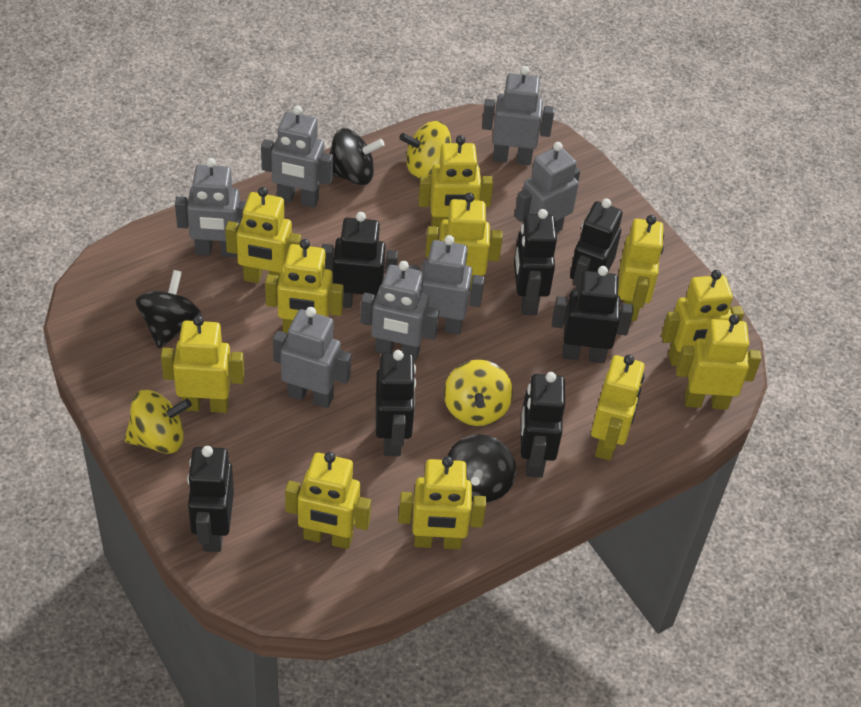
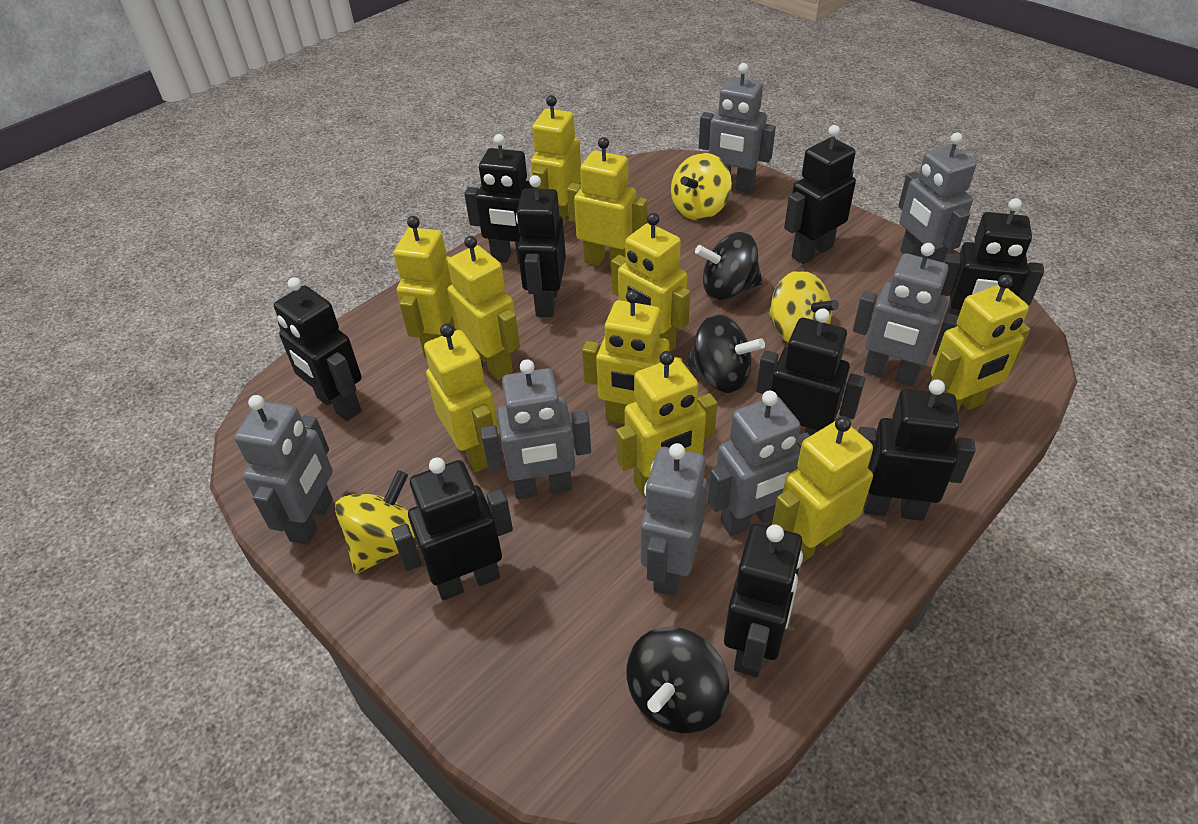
black robot: [187,446,234,552] [322,212,398,308] [376,350,416,456] [514,209,557,315] [521,372,565,478] [552,266,633,363] [570,199,623,290] = 7 -> [274,277,362,421] [391,457,513,601] [464,134,534,264] [516,175,566,317] [724,523,803,677] [756,309,865,436] [784,125,856,264] [858,380,976,521] [940,198,1044,321] = 9
yellow robot: [161,315,244,413] [225,187,301,283] [265,239,344,334] [285,452,371,549] [398,456,486,549] [418,135,493,233] [425,193,503,290] [591,355,645,461] [618,215,664,321] [661,270,744,366] [676,314,761,410] = 11 -> [394,216,456,358] [424,323,499,472] [447,236,520,380] [531,95,581,226] [567,137,647,269] [582,290,683,424] [611,213,690,352] [616,351,717,496] [772,416,873,563] [930,275,1030,411] = 10

